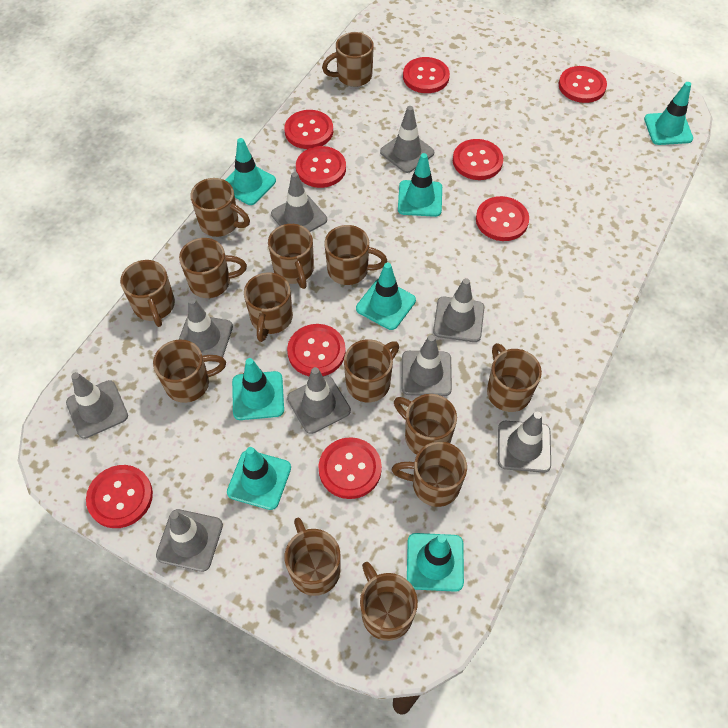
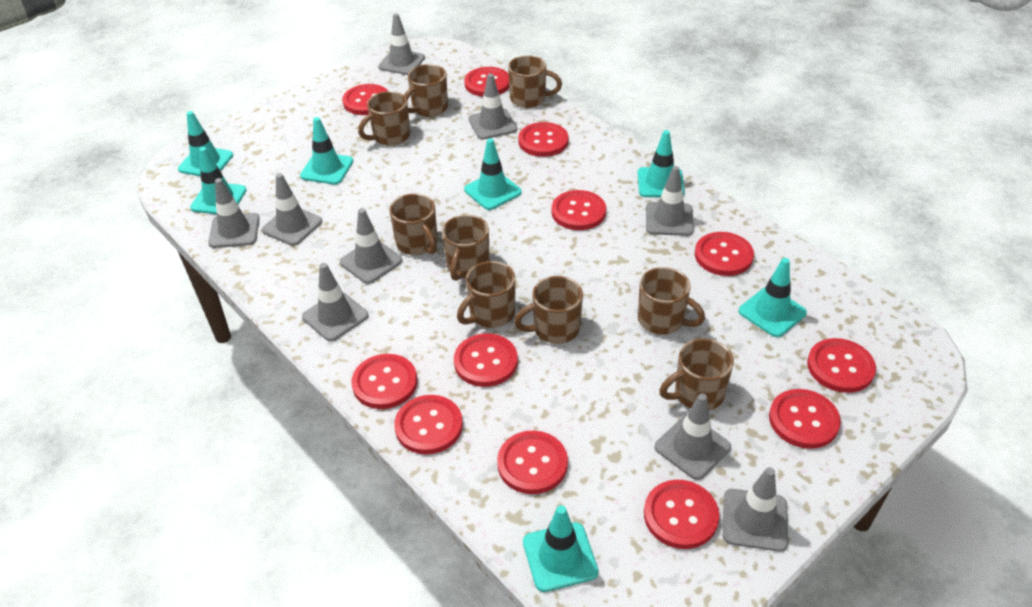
brown mug: [120,260,175,327] [153,340,226,403] [179,238,247,298] [190,178,250,237] [244,272,293,342] [268,224,314,289] [284,518,341,596] [322,32,374,87] [324,225,387,285] [344,339,399,402] [360,562,418,641] [392,441,467,507] [394,394,457,455] [487,343,542,412] = 14 -> [358,91,410,146] [389,193,438,255] [404,64,448,117] [442,215,490,281] [457,261,515,328] [508,55,562,108] [514,276,583,344] [638,267,705,335] [659,338,734,410] = 9
red button: [86,465,153,528] [284,110,333,149] [287,324,346,376] [296,146,346,188] [318,437,382,499] [403,57,450,93] [453,139,503,180] [476,196,529,241] [559,66,607,103] = 9 -> [342,84,388,115] [351,354,417,409] [394,395,463,454] [454,333,518,387] [464,67,509,97] [497,431,568,494] [518,122,569,157] [551,190,606,230] [644,480,719,549] [695,232,754,276] [769,389,841,449] [807,338,876,393] = 12

